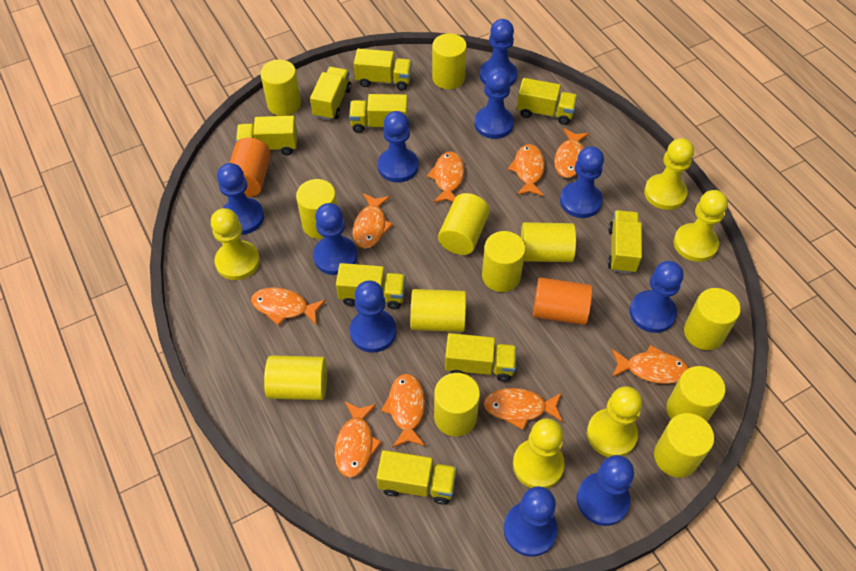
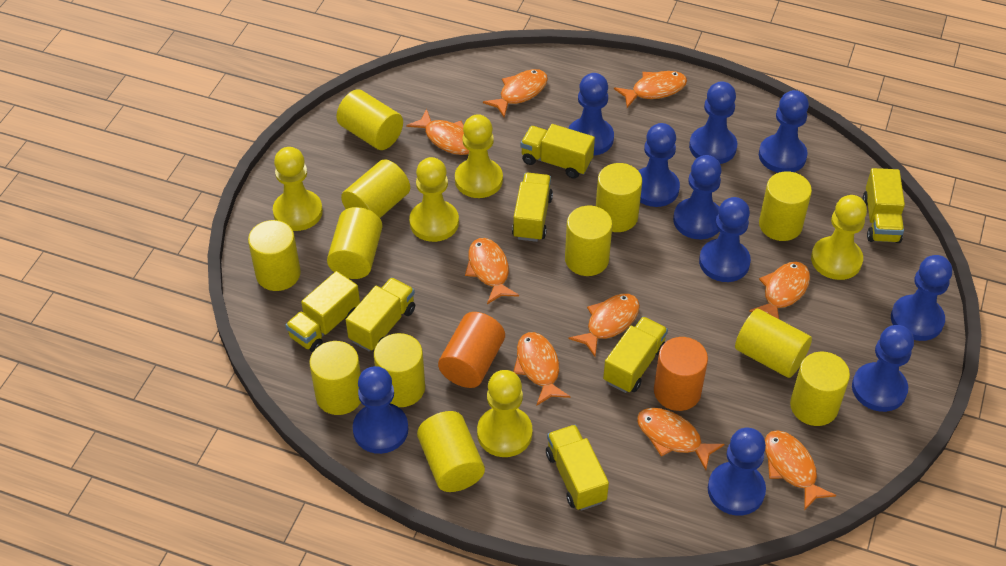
yellow truck: [236,116,298,155] [310,67,351,121] [336,263,406,309] [349,94,408,133] [354,49,412,90] [377,450,457,505] [445,333,517,382] [517,78,577,125] [608,210,642,274] = 9 -> [285,271,360,352] [346,277,415,351] [512,173,553,242] [520,124,595,179] [546,425,609,511] [603,317,668,393] [863,168,905,243] = 7

